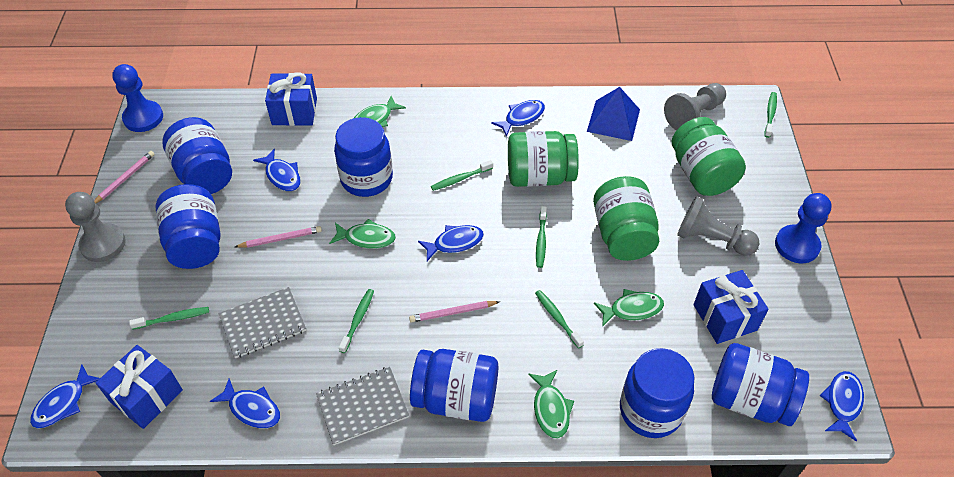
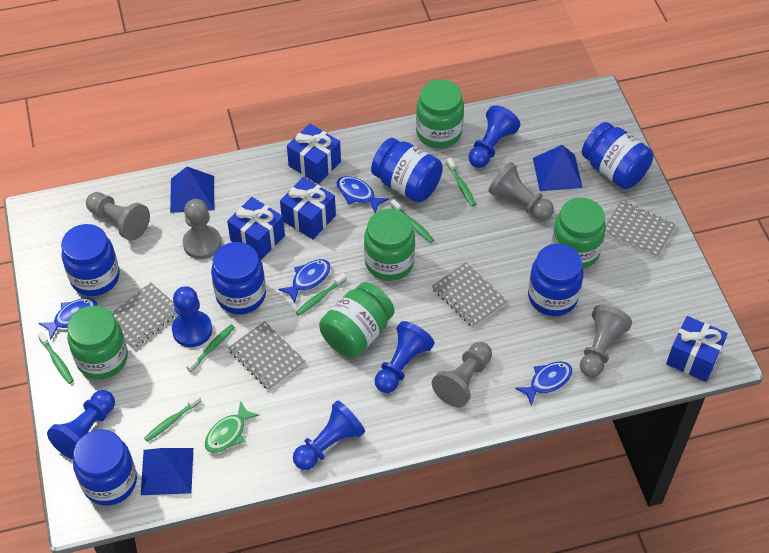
blue fish: [30,364,100,428] [210,378,280,428] [253,149,301,191] [418,225,484,261] [491,100,545,137] [820,371,864,441] = 6 -> [39,298,97,340] [278,259,330,303] [337,176,389,213] [515,361,572,406] = 4
blue gift: [96,345,183,429] [265,72,317,126] [693,270,768,344] = 3 -> [227,197,285,260] [280,177,336,239] [287,124,341,184] [666,316,728,382] = 4
blue pawn: [112,64,163,132] [775,193,832,263] = 2 -> [47,390,115,459] [172,286,212,347] [293,400,365,470] [375,321,435,393] [469,105,520,168] = 5
blue pyramid: [587,87,640,141] = 1 -> [141,448,193,495] [170,167,214,213] [533,145,583,191] = 3
green fish: [329,219,396,249] [354,96,406,127] [528,370,574,439] [594,289,664,327] = 4 -> [205,401,259,453] = 1
green jar: [508,131,579,187] [593,176,659,261] [672,117,746,196] = 3 -> [67,306,128,379] [319,282,394,358] [364,209,415,281] [416,79,464,148] [551,198,606,269] = 5
grey notebook: [219,287,306,358] [316,367,409,445] = 2 -> [112,282,177,349] [228,321,306,390] [432,262,508,328] [605,201,676,258] = 4
grey pawn: [65,192,126,262] [664,83,726,131] [677,196,759,256] = 3 -> [86,192,150,241] [183,199,221,259] [432,342,492,407] [488,162,554,221] [580,305,632,377] = 5
pink pencil: [94,151,155,203] [235,226,322,248] [409,301,499,323] = 3 -> none = 0

